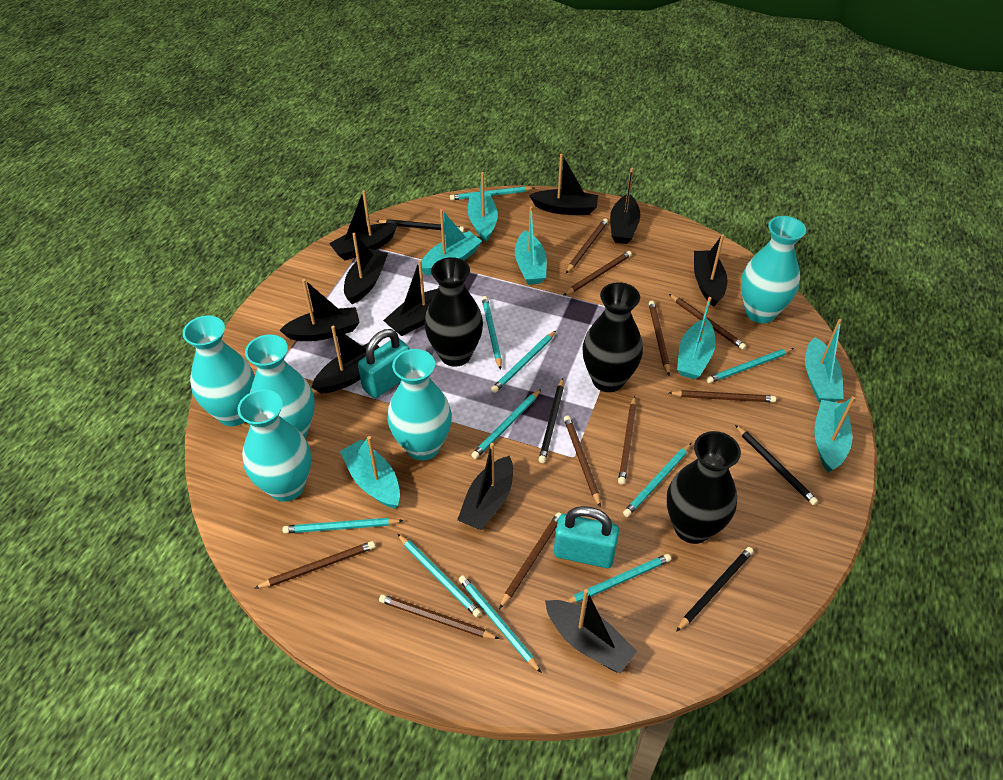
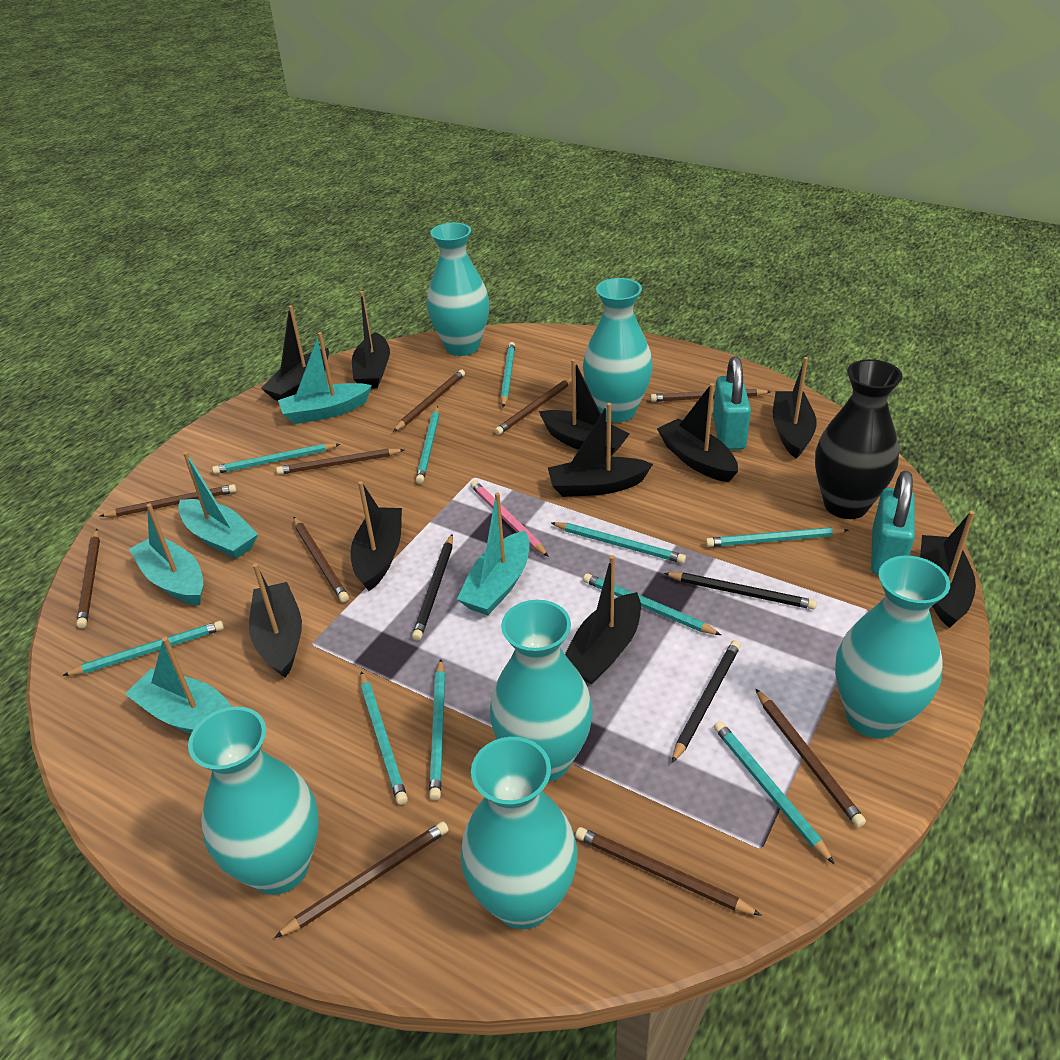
black pencil: [376,219,464,232] [539,378,564,463] [676,547,754,632] [735,425,818,505] = 4 -> [412,534,453,641] [664,572,817,610] [672,640,741,763] = 3
black vase: [424,257,483,367] [583,282,643,392] [667,431,741,544] = 3 -> [815,359,903,519] = 1
pink pencil: none = 0 -> [470,481,549,557] = 1
turquoise boat: [340,436,400,509] [421,209,482,275] [468,172,498,242] [515,206,547,285] [677,297,716,379] [805,319,844,402] [814,396,855,472] = 7 -> [125,637,232,734] [129,504,203,605] [178,452,258,559] [278,332,372,424] [457,493,530,615] = 5
turquoise vase: [183,315,255,426] [237,389,311,502] [245,335,315,438] [387,349,452,460] [741,216,806,323] = 5 -> [188,706,319,895] [427,223,490,356] [460,737,578,929] [490,600,593,782] [583,278,653,423] [835,556,950,738] = 6

